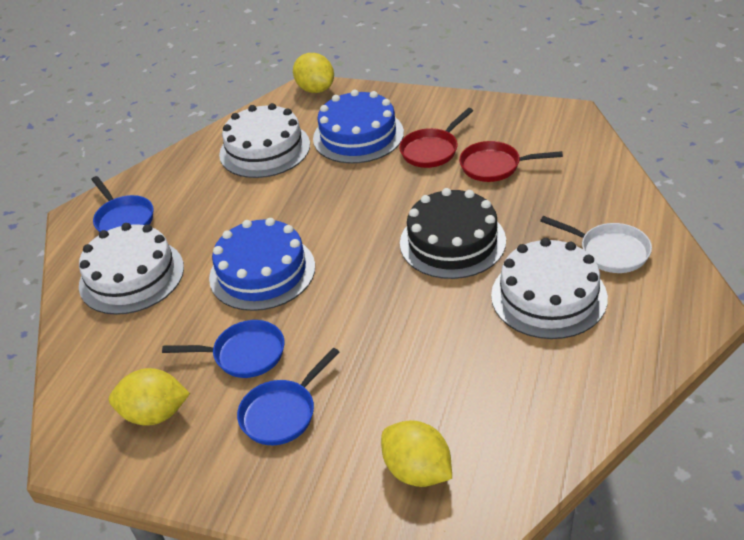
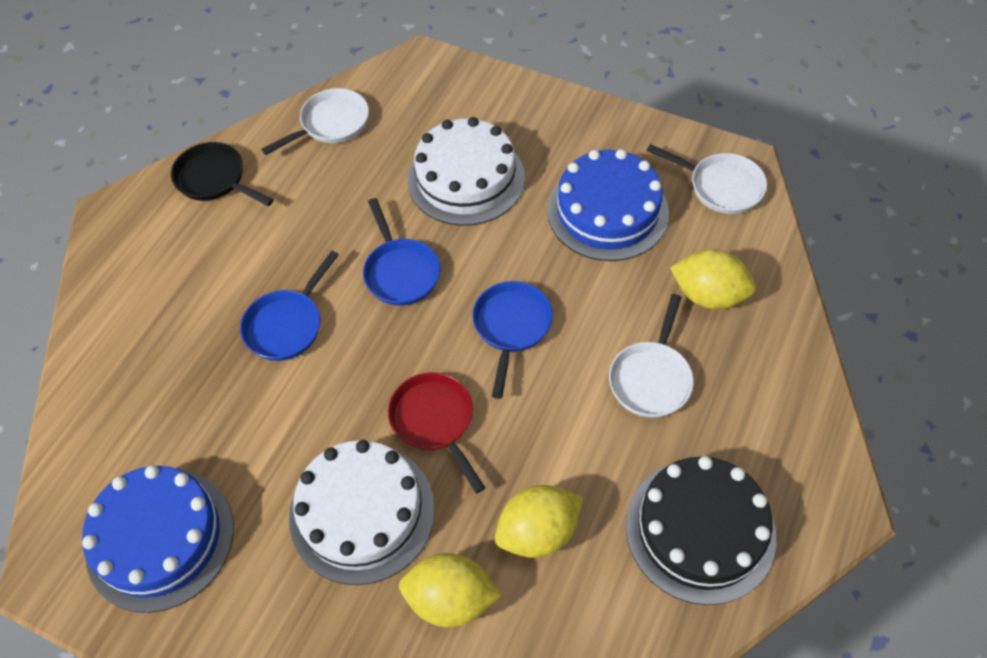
black pan: none = 0 -> [171,142,273,206] = 1
red pan: [399,108,473,168] [459,141,563,182] = 2 -> [388,372,485,493] = 1
white cake: [79,223,184,315] [219,103,310,178] [491,238,608,339] = 3 -> [289,440,435,585] [408,117,525,226] = 2
white pan: [540,216,652,273] = 1 -> [261,88,369,155] [609,294,694,418] [647,144,767,214] = 3

